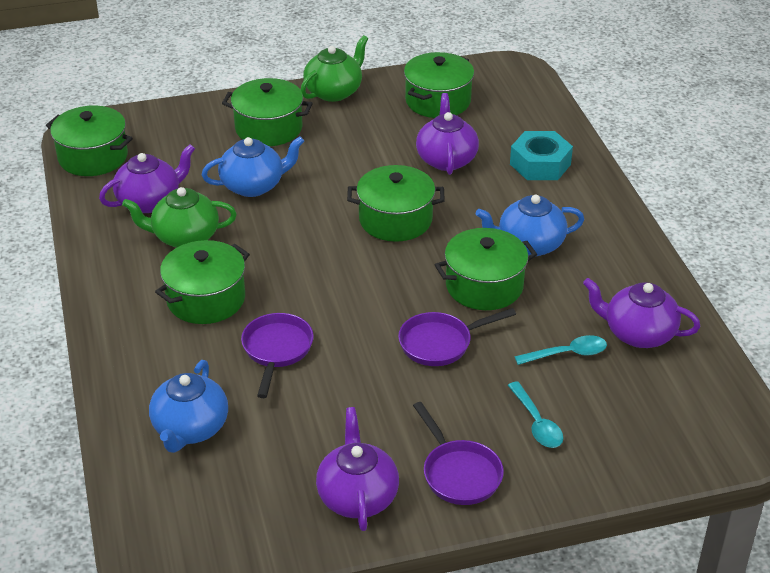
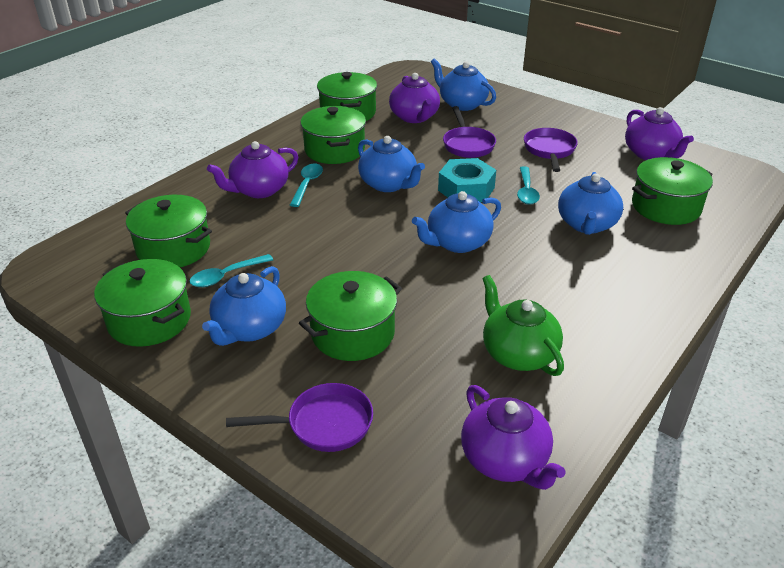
blue teapot: [149,360,228,453] [202,136,304,197] [476,195,584,256] = 3 -> [202,266,286,346] [358,136,425,192] [412,191,501,253] [431,58,496,111] [558,172,623,235] = 5
green teapot: [122,187,237,248] [301,35,368,102] = 2 -> [482,275,564,376] = 1
turquoise spoon: [508,381,563,448] [514,335,607,365] = 2 -> [189,254,273,287] [290,164,323,207] [517,166,540,205] = 3

